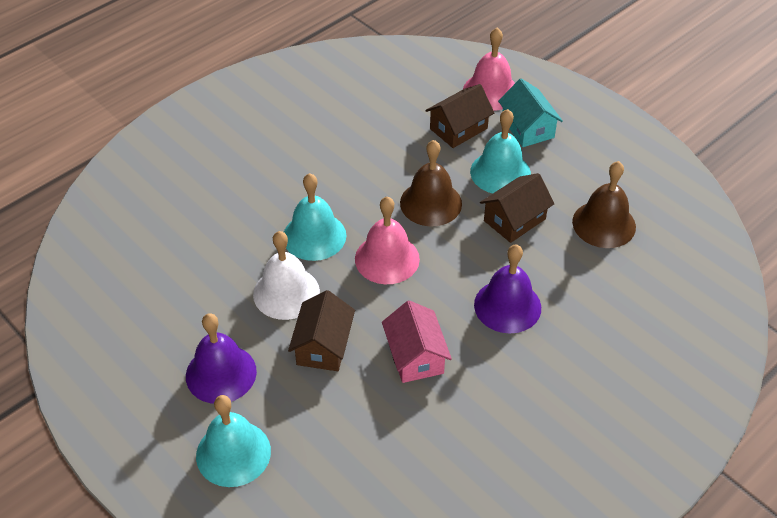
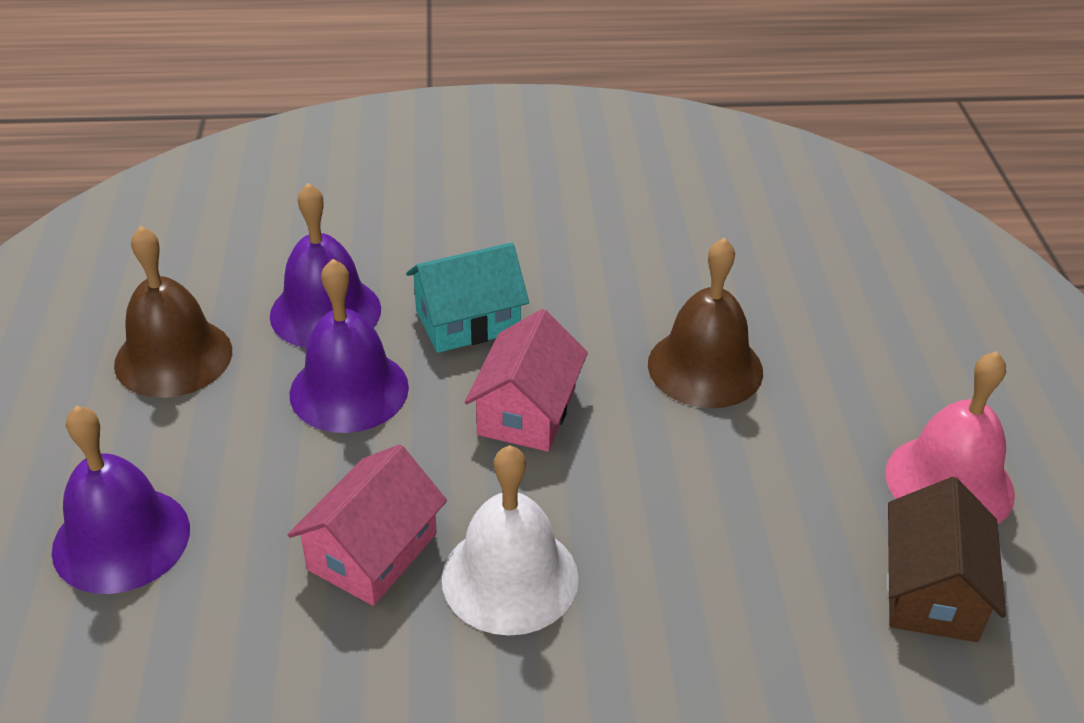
brown house: [288,290,355,371] [425,84,494,148] [480,173,554,243] = 3 -> [887,477,1006,642] = 1
pink bell: [355,197,420,284] [463,28,515,111] = 2 -> [885,351,1015,524] = 1
pink house: [382,300,452,383] = 1 -> [288,444,447,606] [464,309,588,452] = 2
purple bell: [186,313,257,404] [474,244,541,333] = 2 -> [52,406,190,594] [270,183,381,348] [290,259,409,433] = 3
turquoise bell: [196,395,271,487] [284,173,346,261] [470,109,531,193] = 3 -> none = 0

